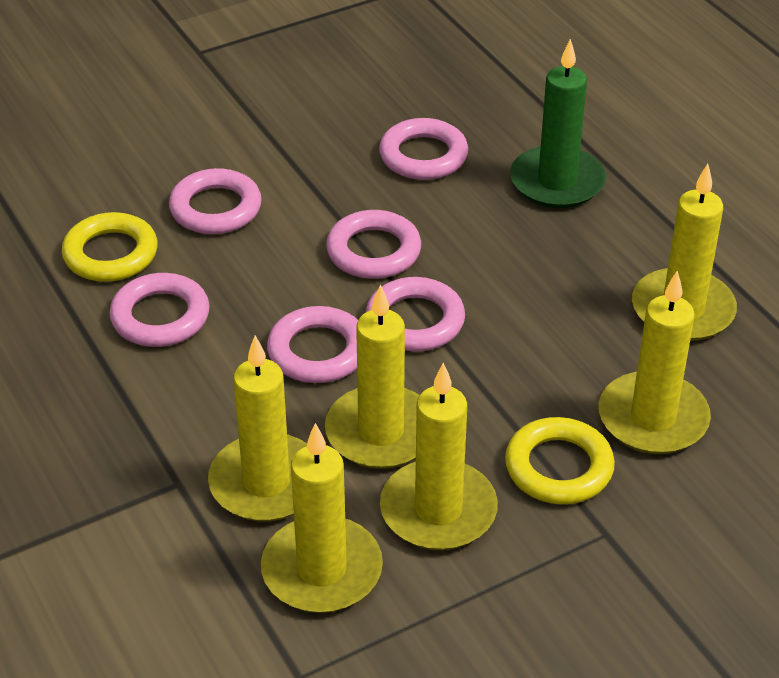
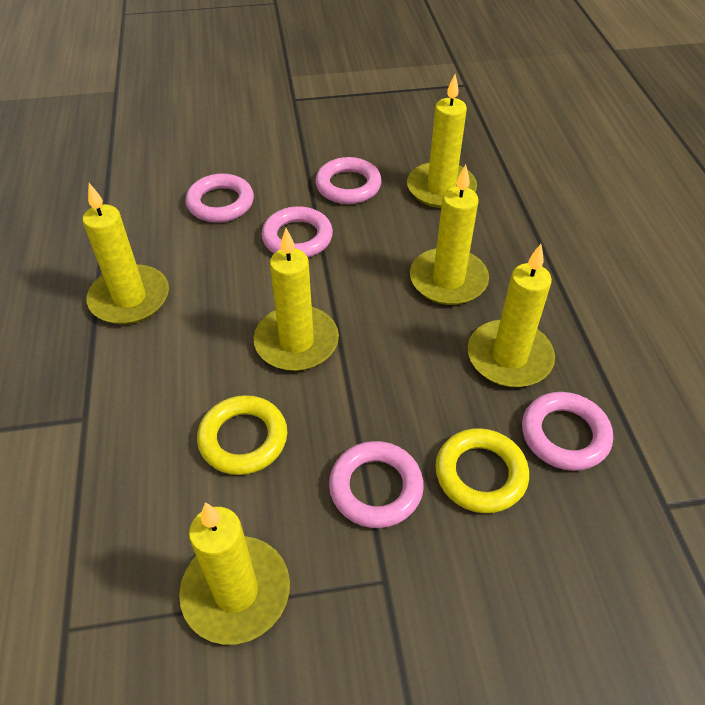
green candle: [510,39,606,208] = 1 -> none = 0
pink ring: [109,273,210,347] [169,168,262,234] [267,306,358,383] [326,210,421,279] [365,277,465,351] [379,118,468,180] = 6 -> [185,173,254,223] [262,206,333,257] [315,157,382,204] [329,441,424,528] [522,392,613,471] = 5

